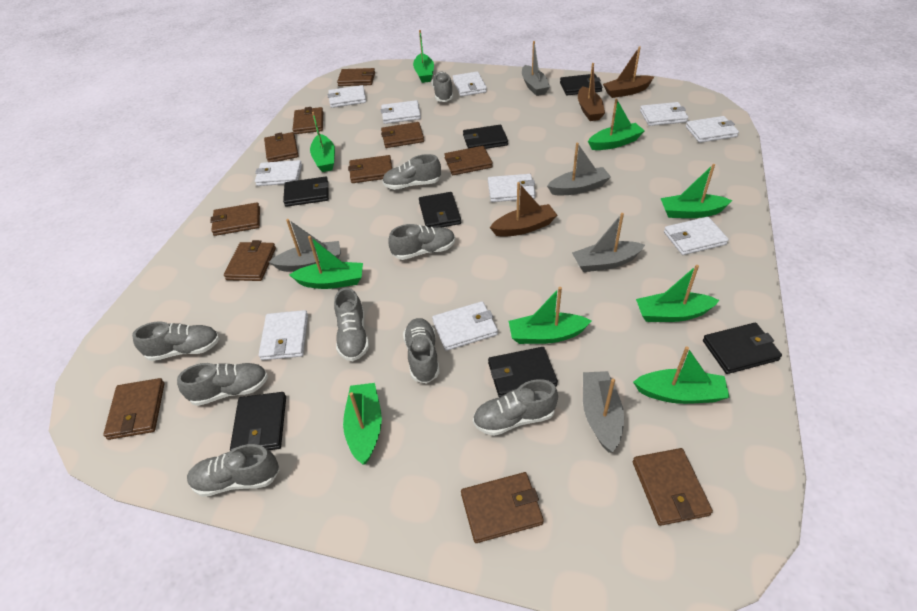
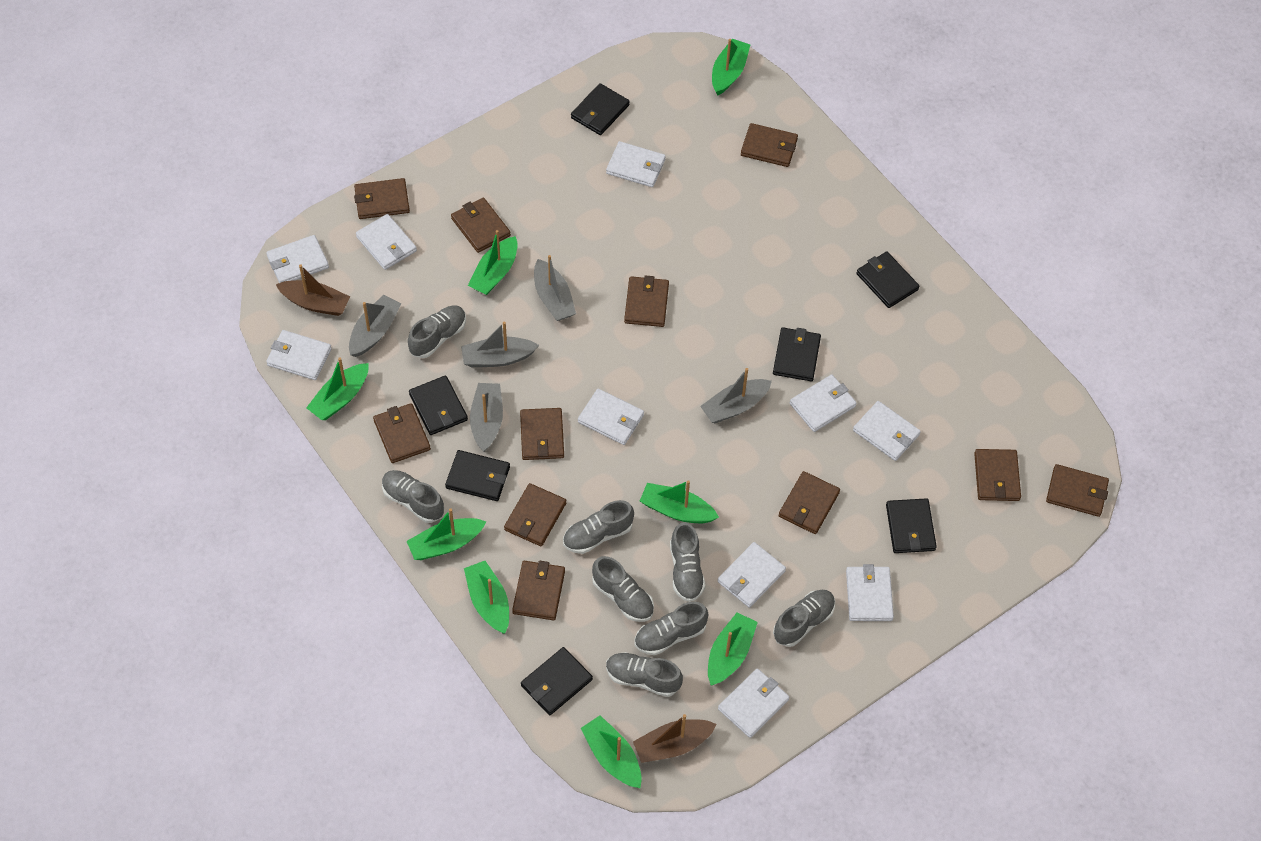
brown boat: [490,182,557,237] [578,63,605,121] [603,47,654,98] = 3 -> [276,264,350,316] [633,714,717,763] = 2
green boat: [289,236,363,289] [310,112,335,172] [343,383,382,465] [413,30,434,83] [509,287,591,344] [588,99,645,150] [633,346,730,404] [636,265,720,322] [661,164,733,218] = 9 -> [306,357,368,420] [406,509,486,560] [464,561,509,634] [468,230,518,295] [581,715,642,788] [640,480,719,523] [708,613,758,685] [712,39,750,95] = 8
grey shoe: [132,321,220,361] [177,363,268,406] [187,444,279,497] [334,288,369,361] [382,154,441,190] [389,224,455,260] [403,318,440,384] [432,72,453,102] [473,379,558,436] = 9 -> [382,470,444,523] [408,305,466,358] [563,500,634,554] [592,556,654,622] [606,652,683,697] [635,602,709,655] [670,522,705,602] [773,590,835,647] = 8

